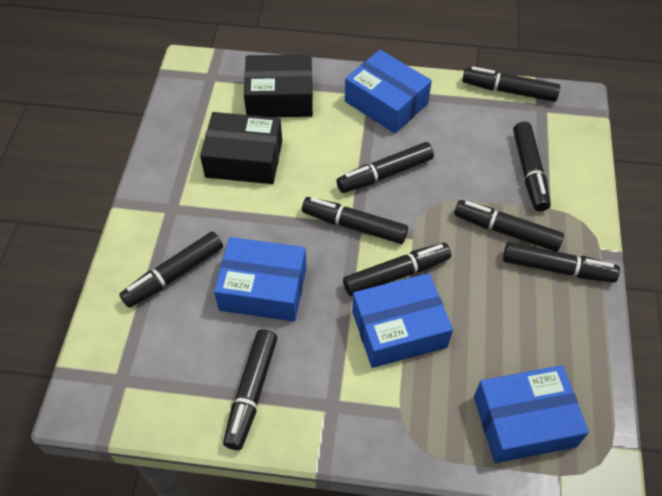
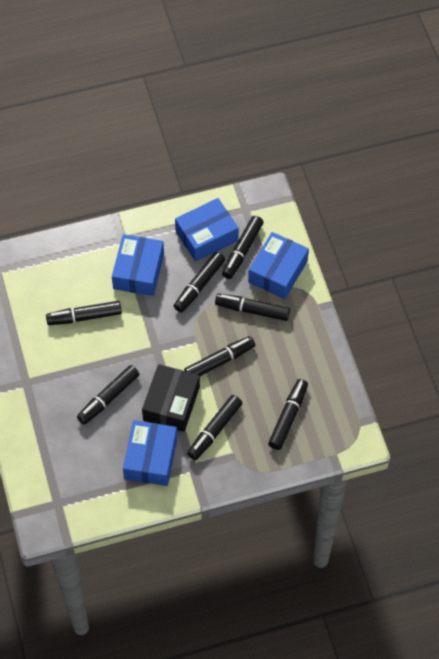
black box: [200,112,282,184] [244,54,313,117] = 2 -> [142,364,200,432] = 1
black marker: [119,231,223,308] [223,329,277,450] [302,197,408,244] [336,142,434,193] [343,243,451,296] [454,200,564,252] [462,67,560,102] [503,242,620,282] [513,122,551,211] = 9 -> [46,301,122,325] [77,365,139,425] [174,252,225,312] [184,336,255,376] [187,395,242,460] [215,294,290,321] [222,216,264,279] [268,379,308,450] = 8

